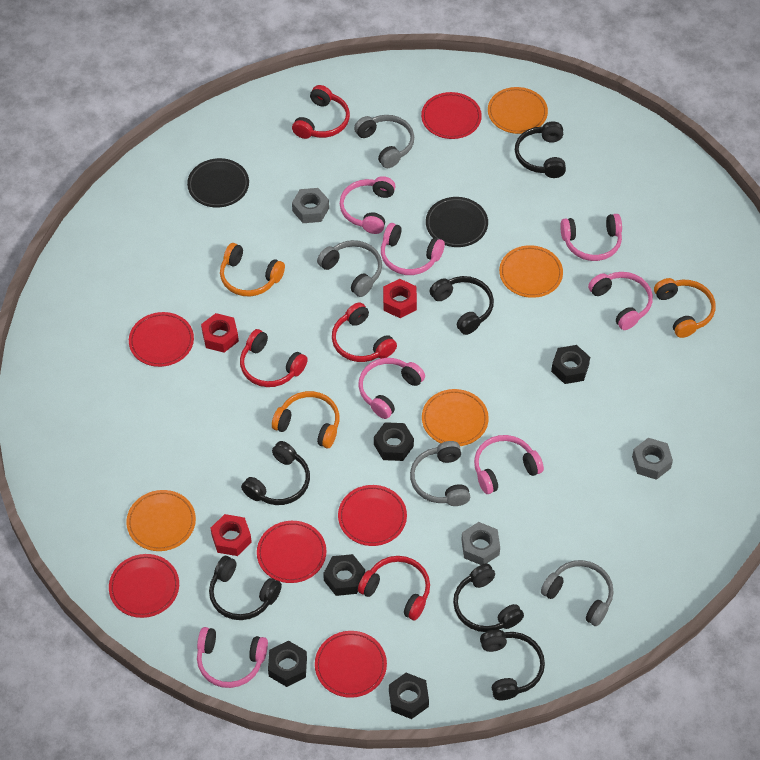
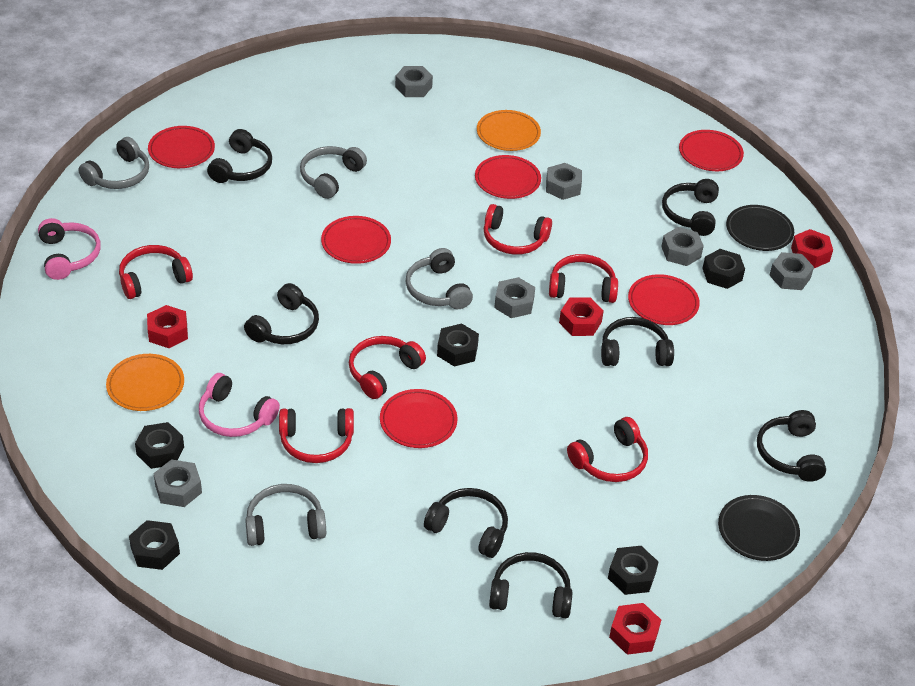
black headphones: [209,556,282,620] [241,441,310,505] [430,276,494,335] [453,563,524,632] [480,630,545,700] [515,121,566,178] = 6 -> [207,129,272,183] [244,283,319,344] [424,488,508,558] [489,552,572,618] [601,317,674,366] [662,179,719,236] [757,410,826,482] = 7
grey nut: [292,188,329,223] [461,522,500,565] [632,438,673,480] = 3 -> [153,459,202,507] [395,66,433,97] [494,277,535,318] [546,163,582,200] [661,227,704,266] [769,252,814,290] = 6
orange headphones: [220,243,285,296] [272,391,339,448] [654,278,716,338] = 3 -> none = 0
orange plate: [126,490,196,551] [422,389,489,446] [488,87,548,134] [499,245,563,298] = 4 -> [106,354,184,411] [477,110,541,151] = 2
pink headphones: [197,627,268,688] [340,176,396,234] [359,358,425,419] [381,223,445,275] [474,435,544,494] [560,214,622,261] [588,272,653,330] = 7 -> [38,218,101,280] [199,373,280,437] = 2
red headphones: [240,329,308,387] [292,85,350,139] [332,302,397,362] [358,556,430,621] = 4 -> [119,245,193,299] [279,408,354,463] [349,336,426,399] [484,204,552,255] [549,254,618,303] [567,417,648,482] = 6
red nut: [201,313,239,353] [211,514,252,556] [383,279,417,318] = 3 -> [147,305,188,348] [559,297,604,336] [609,603,661,655] [791,229,833,268] = 4

